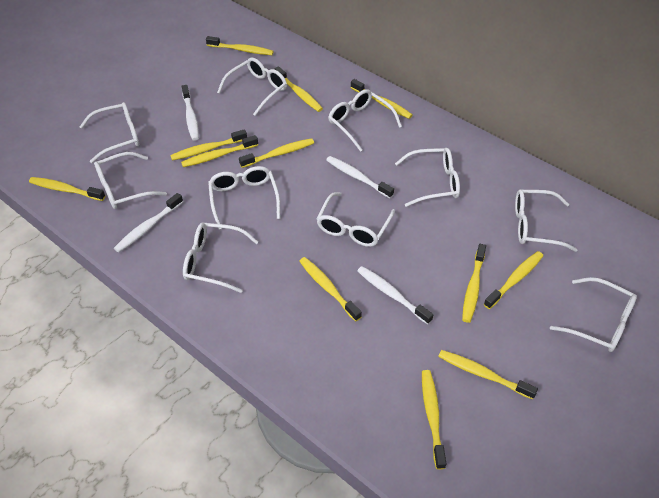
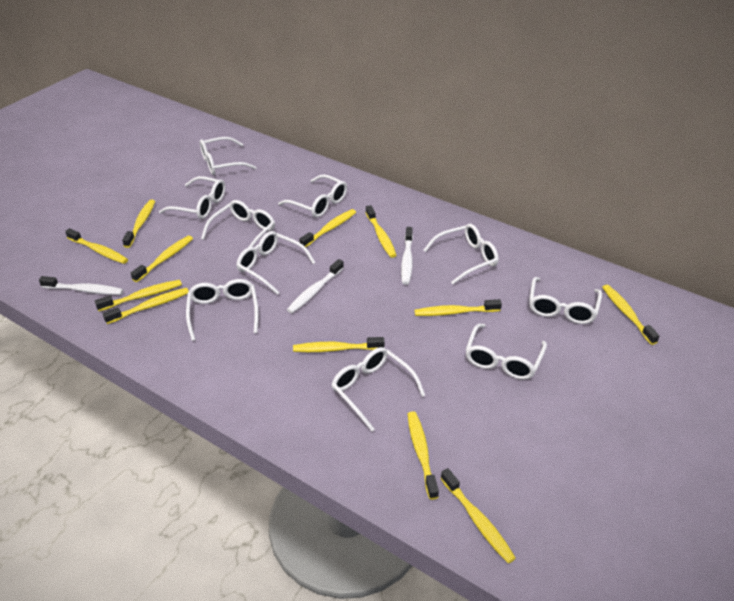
white toothbrush: [114,193,183,253] [182,85,199,141] [326,156,394,198] [357,266,433,324] = 4 -> [39,276,123,295] [287,259,344,313] [401,227,413,285] = 3

